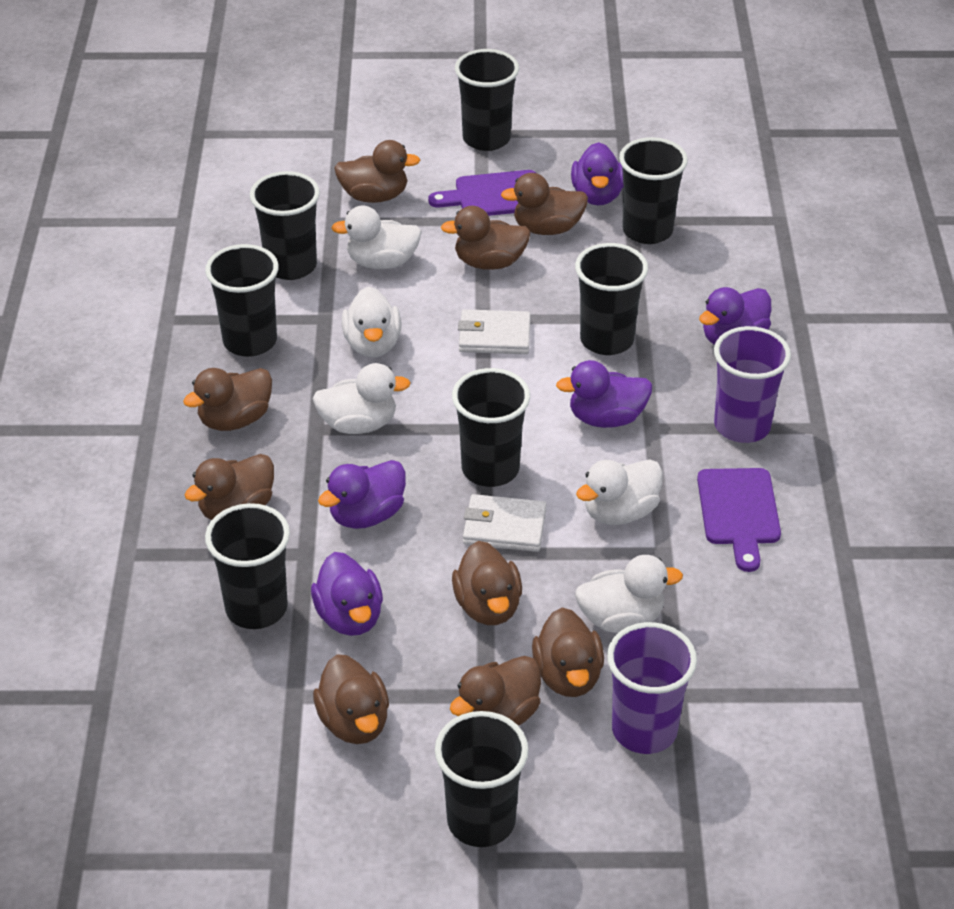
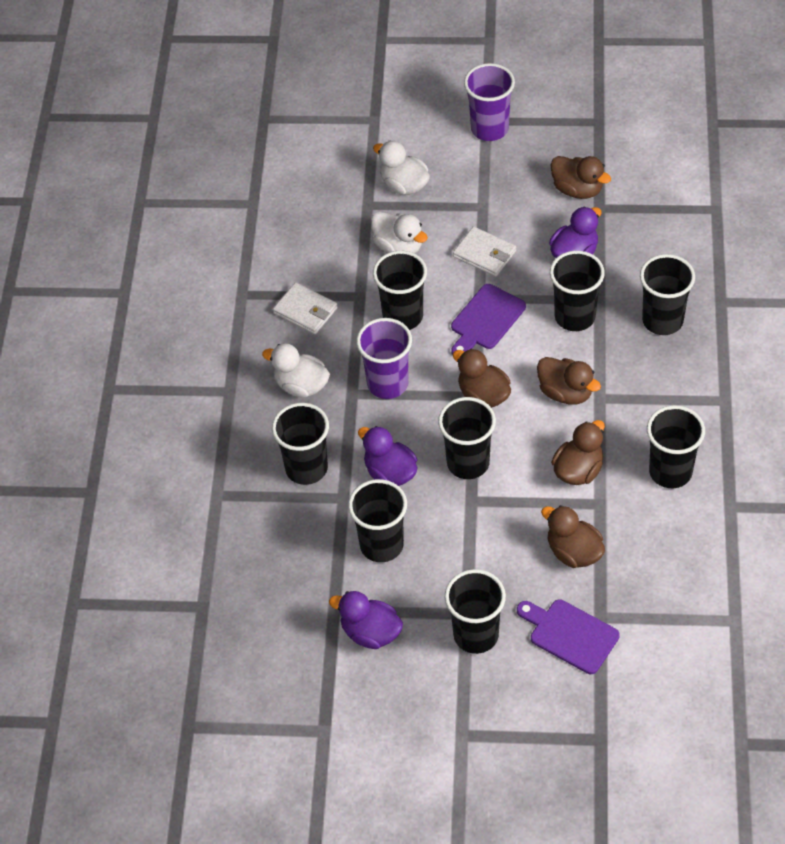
brown duck: [183,368,272,431] [185,454,274,520] [313,654,389,744] [334,140,420,203] [441,206,531,270] [450,656,541,726] [452,541,522,625] [501,173,588,235] [532,608,604,697] = 9 -> [453,349,511,408] [537,357,601,404] [541,505,605,568] [550,156,611,199] [551,420,605,485] = 5
purple duck: [311,552,383,636] [318,460,406,529] [556,360,652,428] [571,142,623,206] [699,287,771,345] = 5 -> [329,591,403,649] [358,426,417,486] [549,207,601,258] = 3
white duck: [312,363,411,434] [331,206,422,269] [342,287,401,357] [575,555,683,633] [576,459,663,525] = 5 -> [262,343,330,398] [371,211,428,254] [373,140,430,195] = 3

